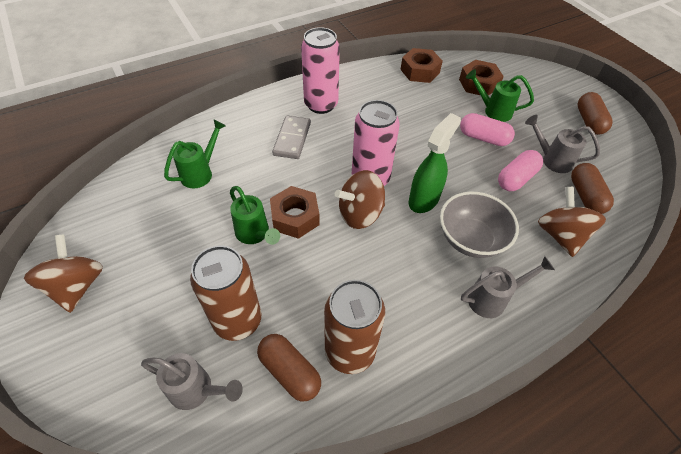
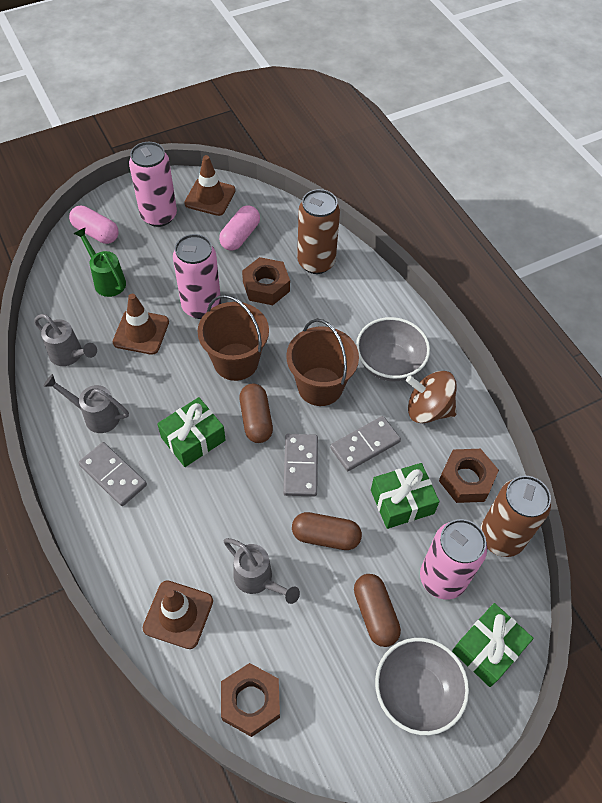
brown bucket: none = 0 -> [198,295,269,381] [286,319,359,406] = 2
brown spinning top: [24,234,103,313] [335,170,385,229] [538,186,606,257] = 3 -> [406,371,457,423] = 1
brown traffic cone: none = 0 -> [113,294,169,355] [143,581,213,649] [184,155,236,216] = 3
green gift: none = 0 -> [157,397,226,467] [371,463,439,529] [452,603,533,687] = 3
green spray bottle: [409,113,461,213] = 1 -> none = 0
green watering can: [164,120,226,189] [230,186,280,245] [466,69,534,122] = 3 -> [74,227,126,297] = 1
grey bowl: [440,191,519,258] = 1 -> [356,317,430,382] [375,638,469,735] = 2
grey domino: [272,116,311,159] = 1 -> [78,442,147,506] [283,434,318,497] [330,416,401,471] = 3
pink can: [301,27,340,114] [352,100,400,186] = 2 -> [129,142,177,227] [173,234,221,319] [420,519,487,600] = 3

